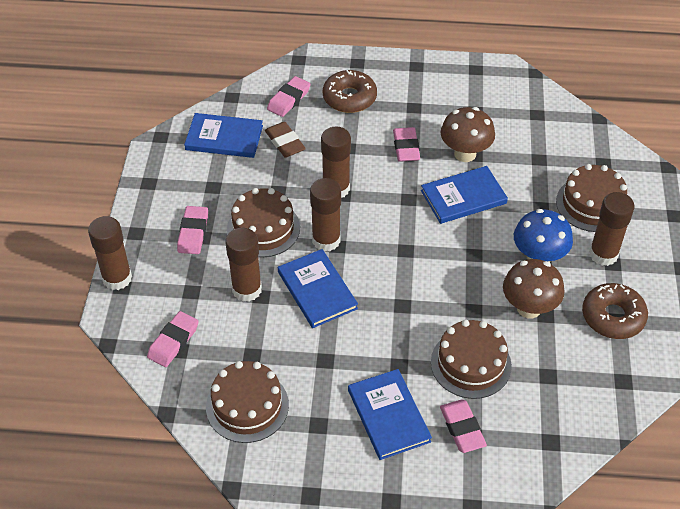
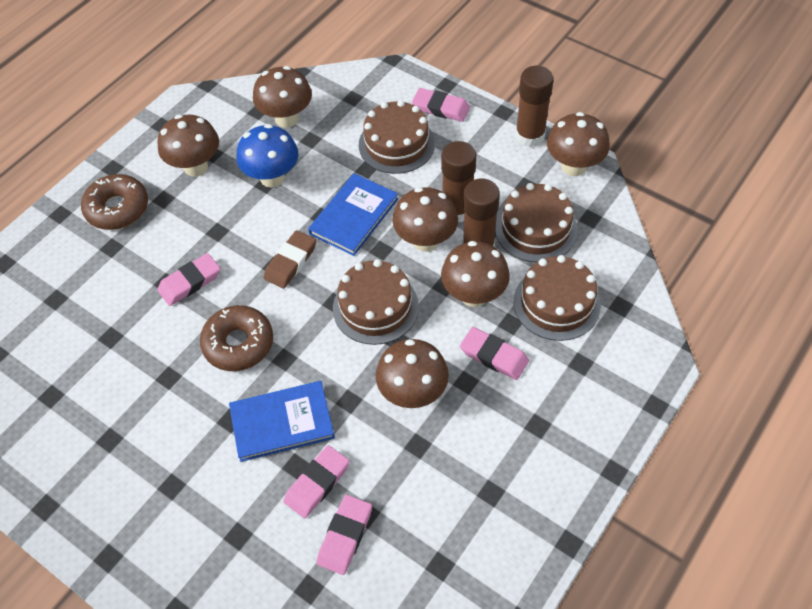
blue book: [184,113,263,158] [278,249,358,328] [348,369,432,460] [421,166,508,224] = 4 -> [229,381,335,462] [308,173,398,256] = 2
brown glue stick: [88,216,132,290] [226,228,262,302] [310,178,341,252] [321,127,351,198] [589,192,635,266] = 5 -> [441,141,476,222] [462,179,500,247] [515,66,554,147] = 3
brown mushroom: [441,107,495,162] [503,259,564,318] = 2 -> [157,114,219,176] [253,66,312,128] [376,339,449,408] [393,187,458,252] [441,241,510,307] [547,112,610,176] = 6

